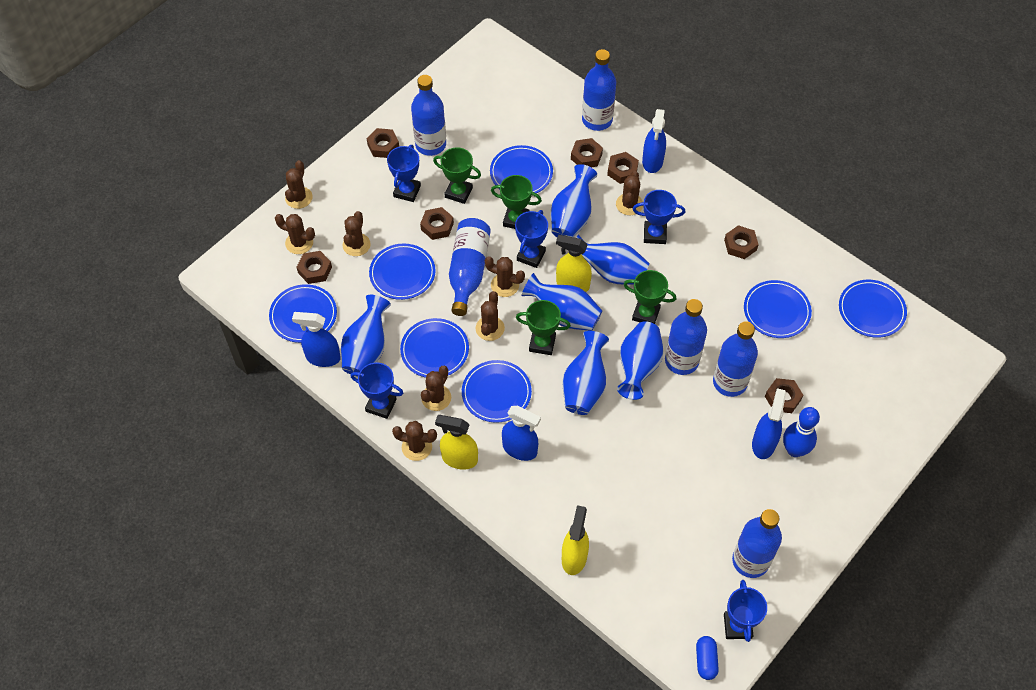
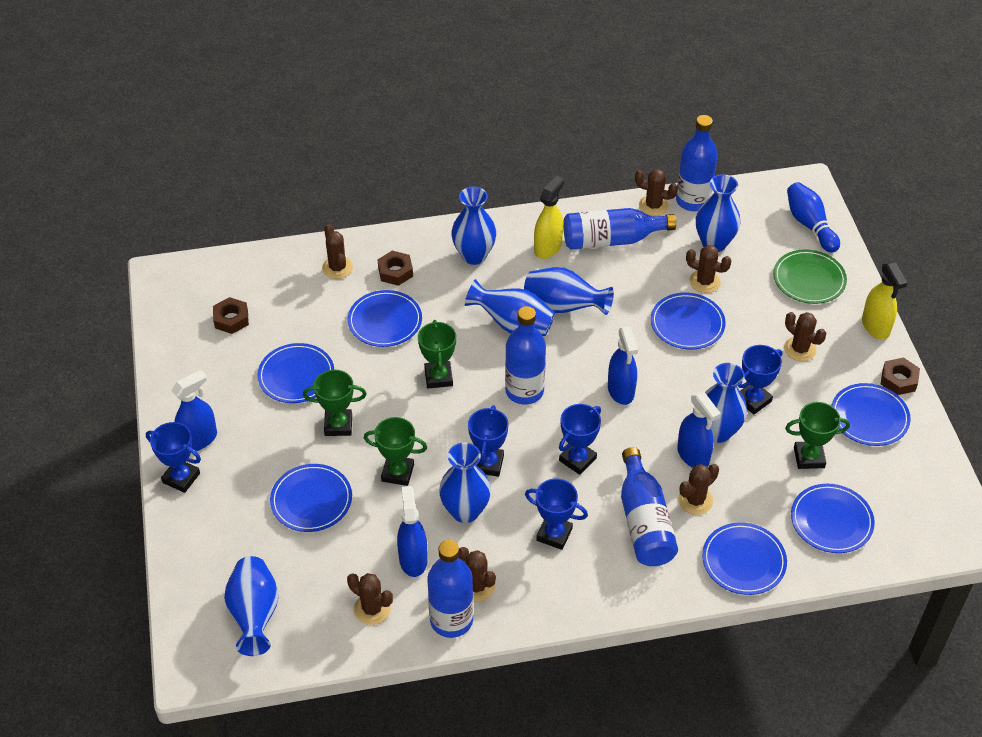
blue bottle: [411,75,446,156] [449,218,491,316] [582,49,616,131] [665,299,707,375] [713,321,758,397] [732,509,782,578] = 6 -> [428,540,474,638] [505,306,546,405] [563,208,676,250] [621,447,678,566] [676,115,718,211] = 5
blue capsule: [696,636,719,680] = 1 -> none = 0
blue vase: [341,295,391,377] [522,273,602,331] [551,164,597,237] [562,331,609,415] [576,234,650,285] [617,321,663,400] = 6 -> [224,556,279,656] [439,442,491,523] [451,187,496,265] [465,279,555,336] [524,267,614,315] [696,174,740,252] [705,363,747,443] = 7
brown cactus: [275,214,315,254] [285,160,313,209] [342,211,371,256] [392,421,437,461] [421,366,451,411] [475,291,505,341] [485,256,525,297] [616,171,643,215] = 8 -> [322,224,353,279] [347,573,393,625] [458,547,496,602] [635,169,678,216] [678,464,719,515] [686,245,731,293] [784,312,826,361] = 7
brown nut: [296,251,332,284] [367,128,399,158] [420,207,454,240] [571,138,603,167] [607,152,639,184] [724,225,759,259] [765,378,803,413] = 7 -> [213,297,249,334] [377,251,413,286] [881,357,920,395] = 3
green plate: none = 0 -> [773,249,847,304] = 1
yellow spray bottle: [435,415,478,470] [556,235,592,292] [562,505,589,575] = 3 -> [534,176,564,259] [862,262,907,339] = 2

